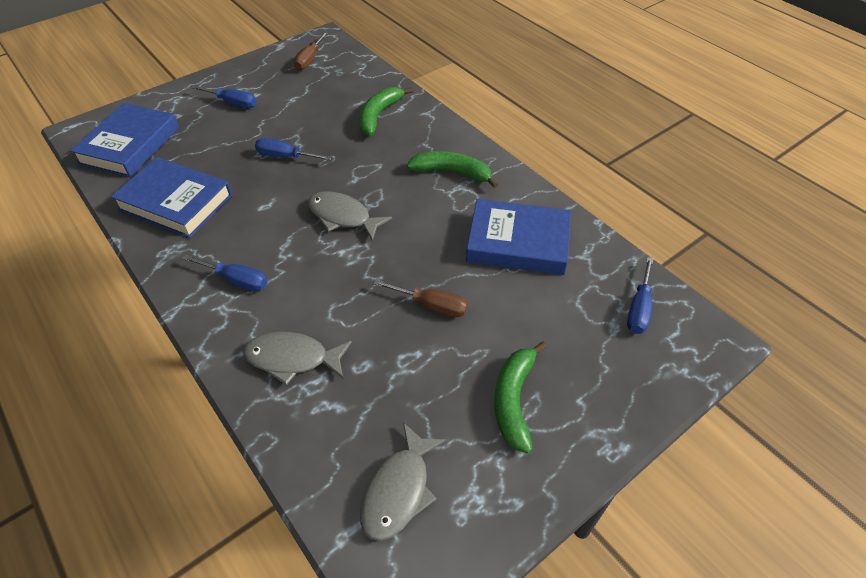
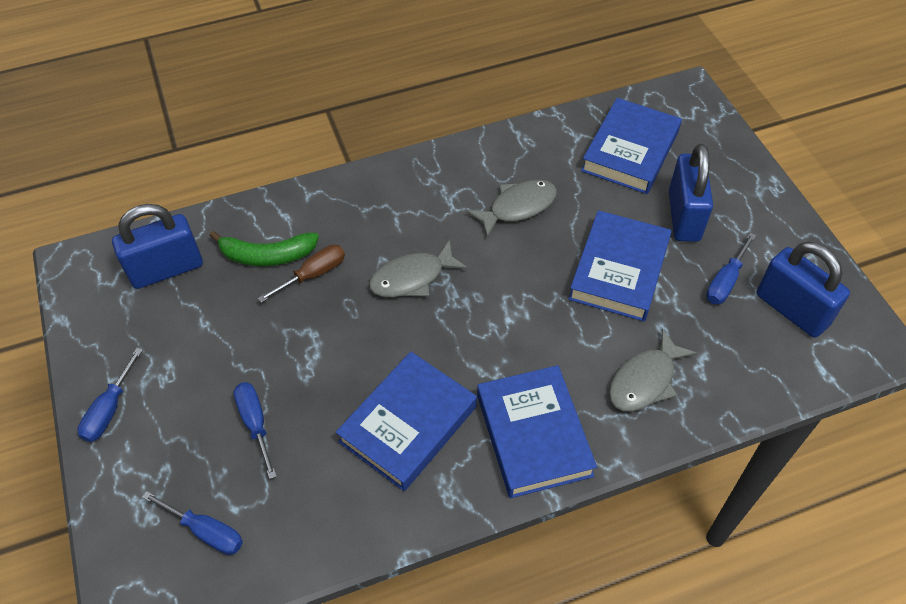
blue book: [70,103,179,178] [111,157,232,238] [466,199,571,275] = 3 -> [336,351,477,491] [477,365,597,498] [568,210,672,321] [581,98,682,194] = 4
blue padlock: none = 0 -> [112,204,203,289] [669,144,713,242] [757,242,850,338] = 3
brown screwdriver: [293,32,328,70] [374,280,468,317] = 2 -> [258,245,345,303] = 1
green banana: [359,87,413,136] [406,151,498,188] [494,342,547,454] = 3 -> [210,231,319,266] = 1

